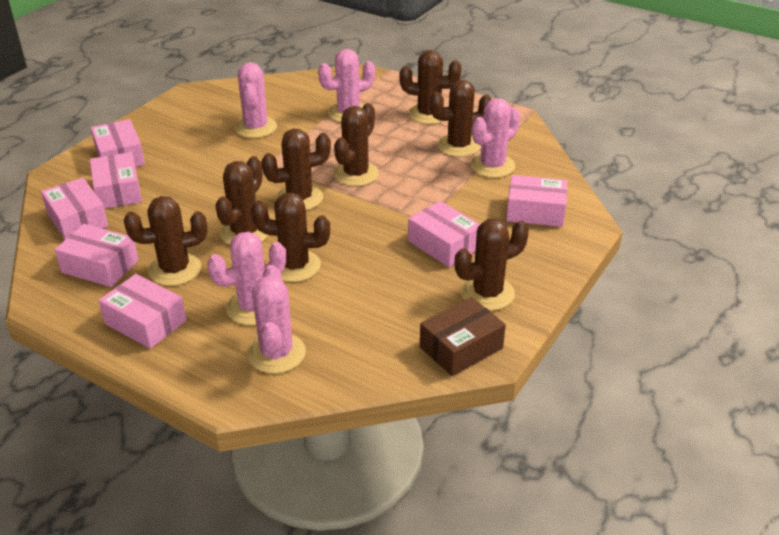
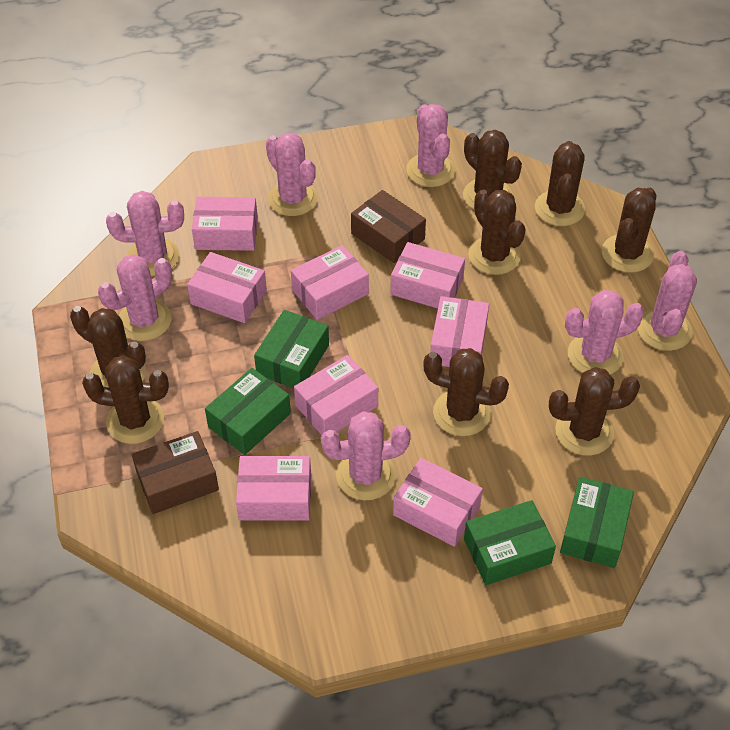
brown box: [420,297,506,376] = 1 -> [132,431,219,514] [351,190,426,263] = 2
green box: none = 0 -> [205,368,291,455] [254,310,329,389] [464,500,556,585] [560,477,634,568] = 4
pink box: [41,178,108,240] [55,224,138,287] [90,152,142,209] [91,119,145,167] [99,274,186,349] [408,201,480,267] [506,175,567,227] = 7 -> [187,252,267,323] [192,197,258,251] [236,456,311,521] [291,245,369,320] [294,355,378,435] [390,242,465,309] [393,458,483,547] [430,296,489,367] = 8
pink cactus: [207,232,286,325] [235,62,277,138] [247,265,306,374] [318,49,375,122] [470,98,520,178] = 5 -> [98,254,172,341] [106,191,184,276] [266,132,318,216] [321,411,411,501] [406,104,455,187] [565,290,644,375] [637,251,697,351] = 7

